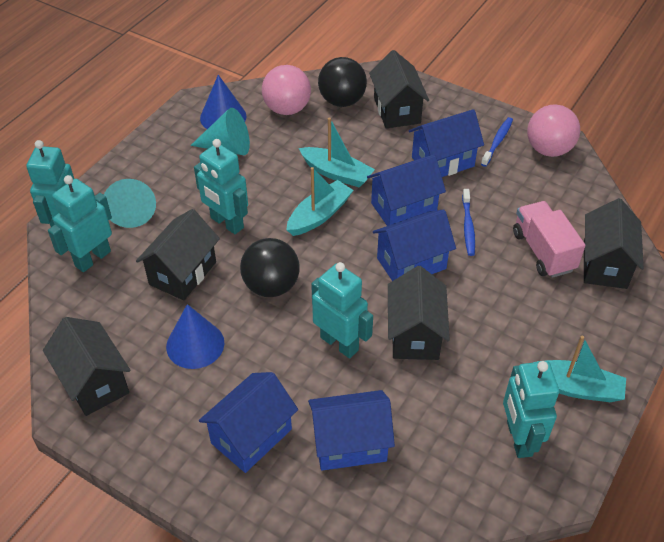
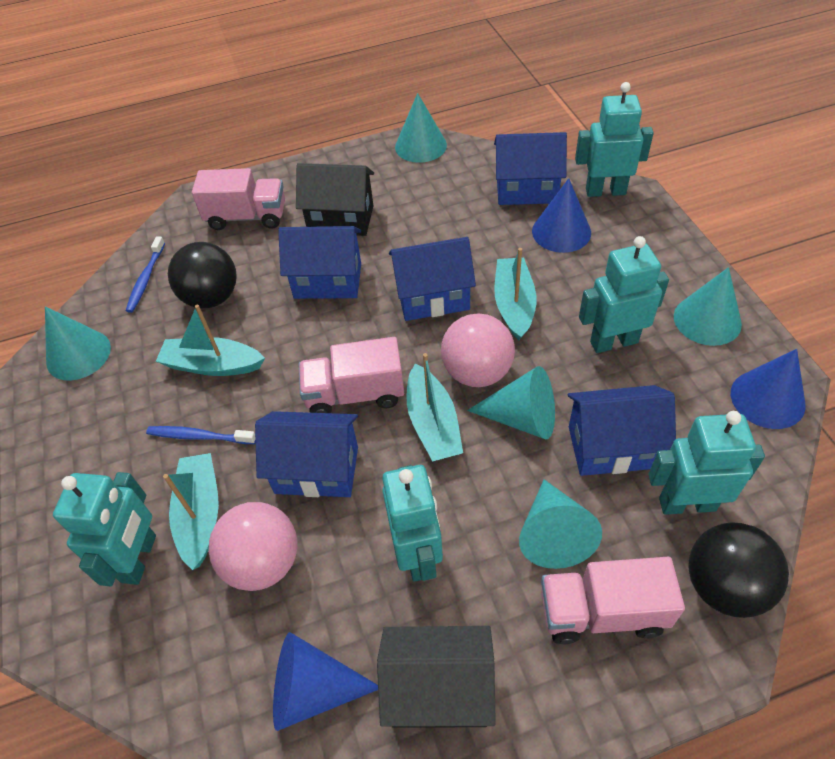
black house: [43,317,131,416] [136,209,220,300] [369,50,429,128] [388,266,450,360] [584,198,644,289] = 5 -> [296,163,374,236] [377,626,496,728] = 2
blue cone: [166,304,224,369] [200,75,246,129] = 2 -> [273,632,378,731] [532,178,591,253] [731,349,806,429] = 3
pink truck: [513,201,585,278] = 1 -> [192,168,285,230] [298,337,404,413] [541,557,685,644] = 3
turquoise boat: [287,167,354,236] [299,117,375,187] [533,336,626,402] = 3 -> [156,305,265,376] [163,453,219,570] [407,353,463,462] [494,248,537,341] = 4
turquoise cone: [104,179,156,228] [190,108,250,155] = 2 -> [45,306,111,381] [395,93,447,163] [467,366,555,439] [519,479,602,569] [674,267,742,346] = 5

